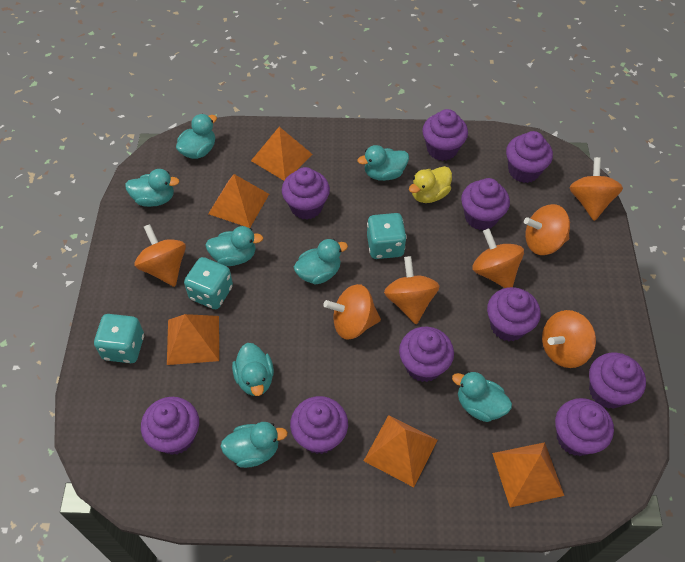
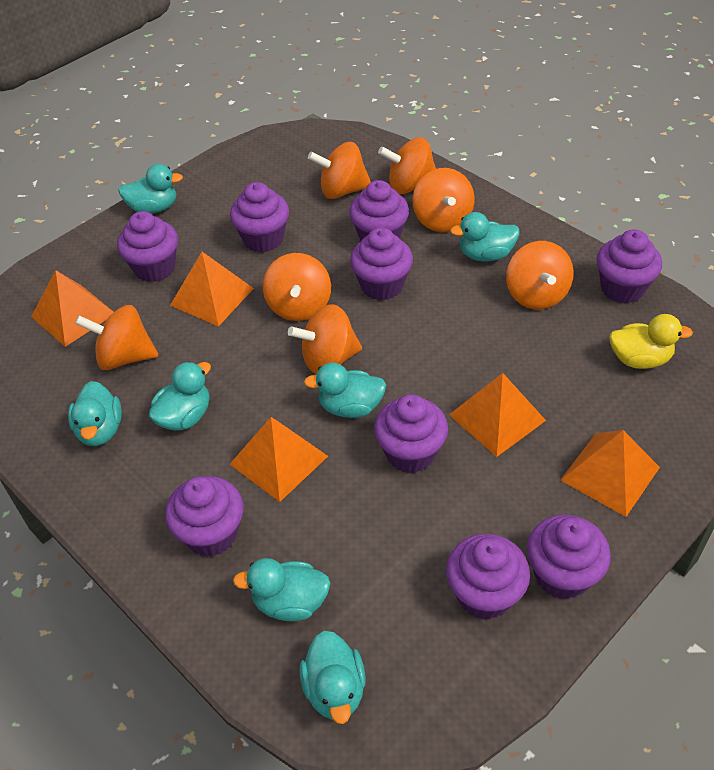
purple cupcake: [141,397,199,455] [282,167,330,219] [290,396,348,454] [399,327,454,382] [422,109,468,161] [461,178,510,230] [487,287,540,341] [506,131,553,183] [555,398,614,456] [589,353,646,409] = 10 -> [117,211,178,282] [165,476,244,557] [230,182,289,252] [349,180,409,241] [350,228,413,300] [374,394,448,473] [446,534,530,620] [527,515,611,600] [597,229,662,304] = 9
turquoise dice: [94,314,144,363] [184,257,233,309] [367,213,407,259] = 3 -> none = 0
turquoise duck: [125,169,180,207] [176,114,217,159] [205,226,263,266] [220,422,288,468] [232,343,274,396] [294,239,348,285] [357,145,409,181] [452,371,512,422] = 8 -> [68,381,122,446] [118,164,183,214] [149,362,211,431] [233,558,330,621] [300,631,366,724] [304,363,386,418] [450,212,520,262] = 7

